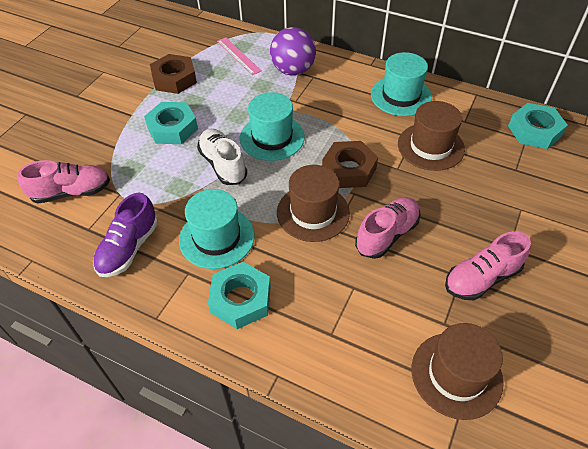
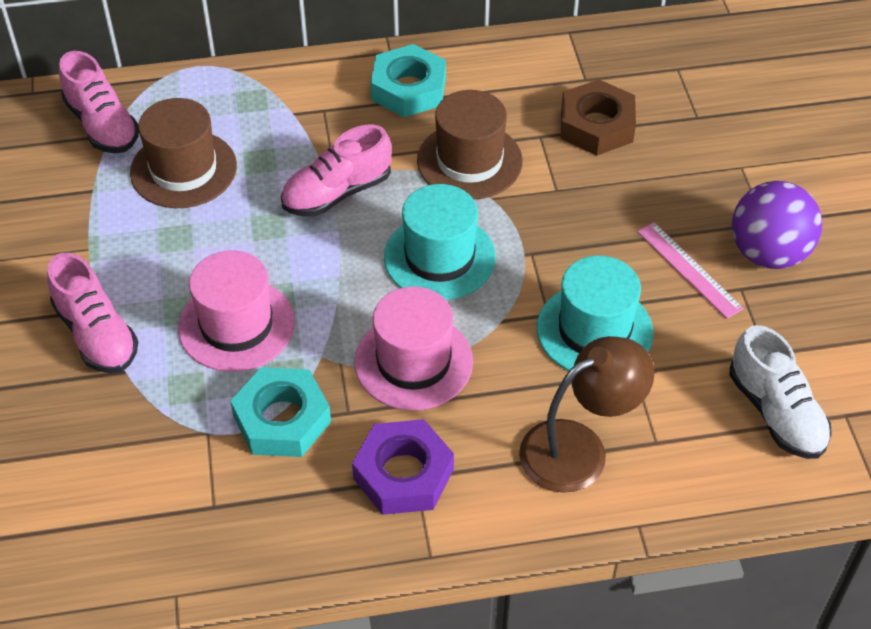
brown hat: [277,165,350,242] [398,101,465,171] [412,323,504,420] = 3 -> [130,98,237,208] [417,90,523,199] = 2
brown lamp: none = 0 -> [519,336,654,493] = 1
brown nut: [150,54,197,94] [322,141,378,188] = 2 -> [561,79,636,155] = 1
pink hat: none = 0 -> [178,250,295,372] [354,286,473,411] = 2
purple nut: none = 0 -> [352,419,454,515] = 1
purple shoe: [93,192,158,277] = 1 -> none = 0
turquoise hat: [179,189,255,269] [240,92,305,161] [371,52,432,116] = 3 -> [384,184,496,300] [537,255,654,371] = 2
turquoise nut: [144,102,198,144] [208,262,271,329] [508,103,568,149] = 3 -> [230,367,331,457] [371,44,446,117] = 2

